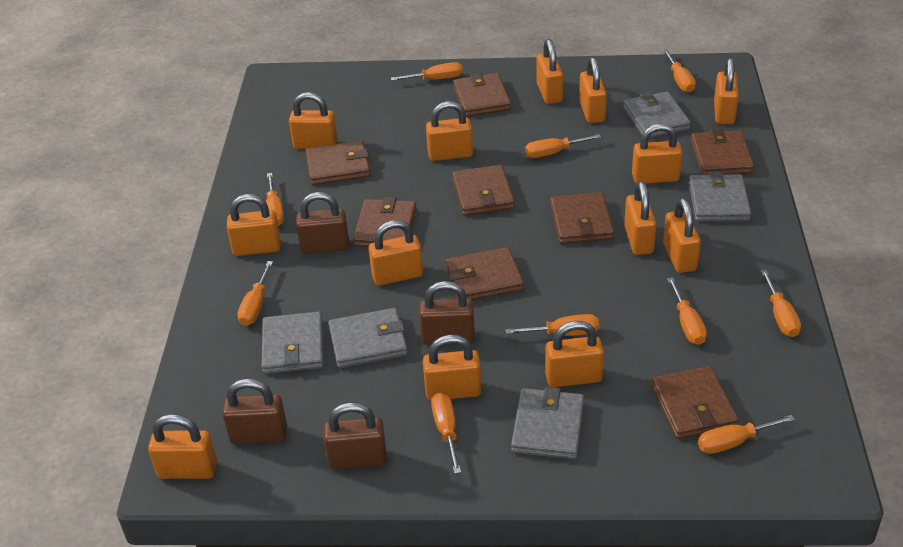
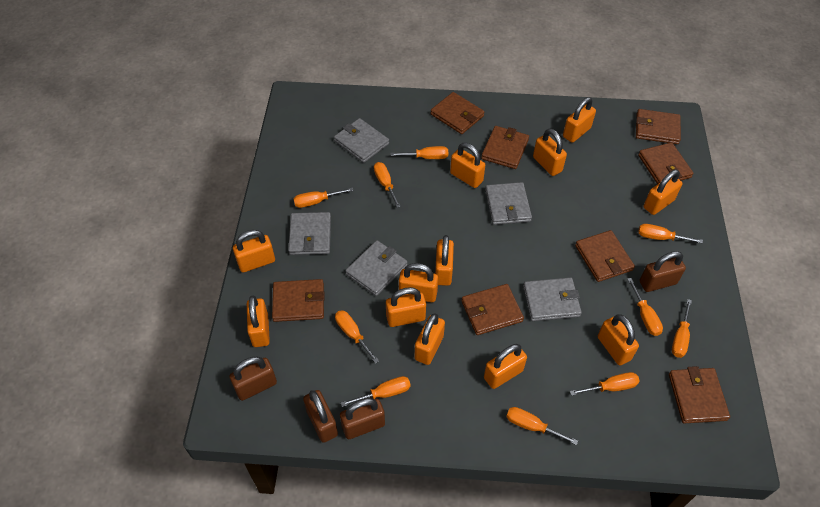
orange padlock: [148,414,217,479] [227,194,281,256] [289,92,338,149] [368,220,423,286] [423,335,481,401] [426,101,473,161] [536,39,563,104] [545,321,604,388] [579,57,607,123] [624,181,657,255] [632,123,683,184] [663,198,701,273] [714,58,739,124] = 13 -> [233,230,275,272] [247,295,270,347] [386,287,426,327] [399,263,438,302] [414,313,445,365] [435,235,454,286] [450,143,485,188] [484,344,527,389] [533,128,567,176] [563,97,596,143] [598,314,639,365] [643,170,683,215] = 12

